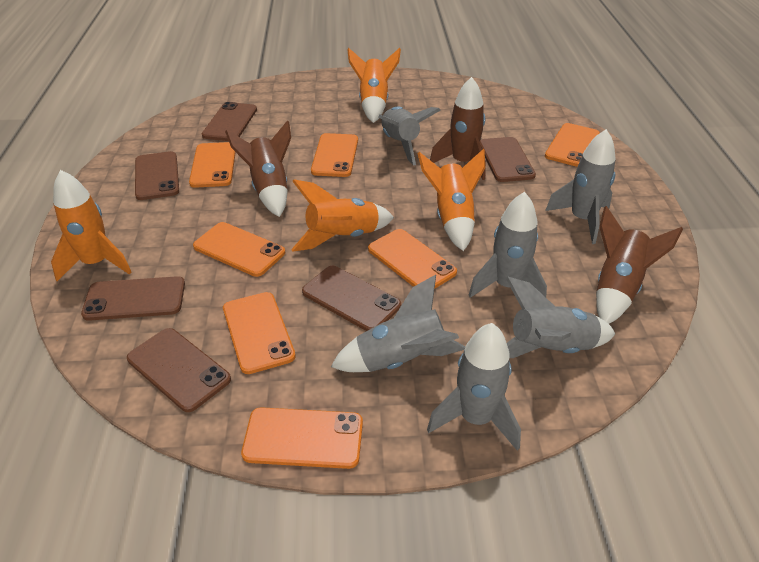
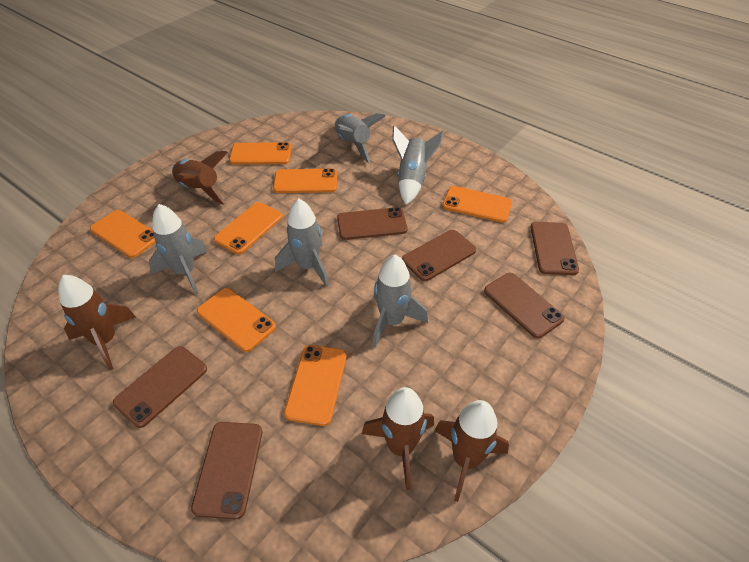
brown rocket: [225,120,291,217] [430,77,486,180] [596,206,683,324] = 3 -> [58,275,136,370] [170,151,228,205] [362,387,434,490] [434,400,509,502] = 4
grey rocket: [331,275,465,372] [379,107,440,165] [427,323,521,451] [469,192,547,298] [506,277,615,358] [545,129,616,244] = 6 -> [149,204,208,294] [275,198,329,287] [335,113,385,163] [372,255,428,348] [392,125,444,205] = 5
orange rocket: [51,170,132,281] [291,180,394,251] [347,48,401,123] [418,149,485,251] = 4 -> none = 0

